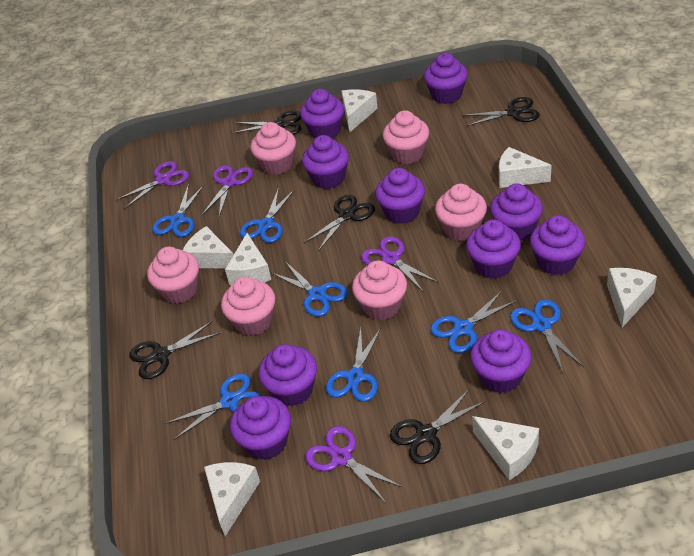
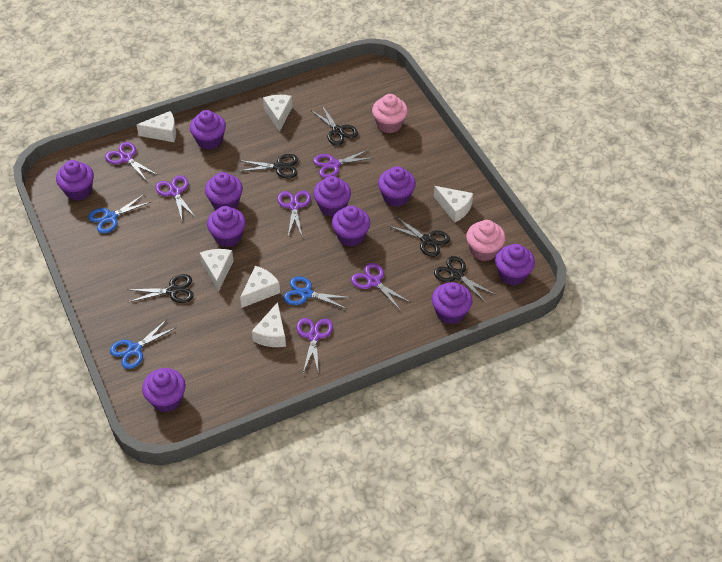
blue scissors: [152,184,204,237] [165,373,262,440] [240,187,295,243] [270,261,348,317] [326,328,381,402] [430,291,517,353] [510,299,584,372] = 7 -> [88,194,151,233] [110,319,177,369] [283,276,352,309] = 3
pink cupcake: [147,247,199,304] [221,277,275,336] [250,122,296,175] [352,261,407,320] [383,110,429,164] [435,184,487,241] = 6 -> [372,94,408,133] [466,220,505,261] = 2
purple scissors: [116,161,189,209] [202,165,253,217] [305,426,402,503] [361,236,439,291] = 4 -> [105,142,158,180] [155,175,196,220] [278,191,311,236] [296,318,333,374] [313,149,373,178] [351,263,411,311] = 6
white cheese: [182,226,234,269] [204,462,260,536] [225,233,271,285] [341,89,378,133] [472,416,539,480] [499,147,552,188] [607,268,657,328] = 7 -> [137,111,176,142] [200,249,234,292] [240,266,280,308] [252,302,286,347] [263,95,293,132] [434,186,473,223] = 6

